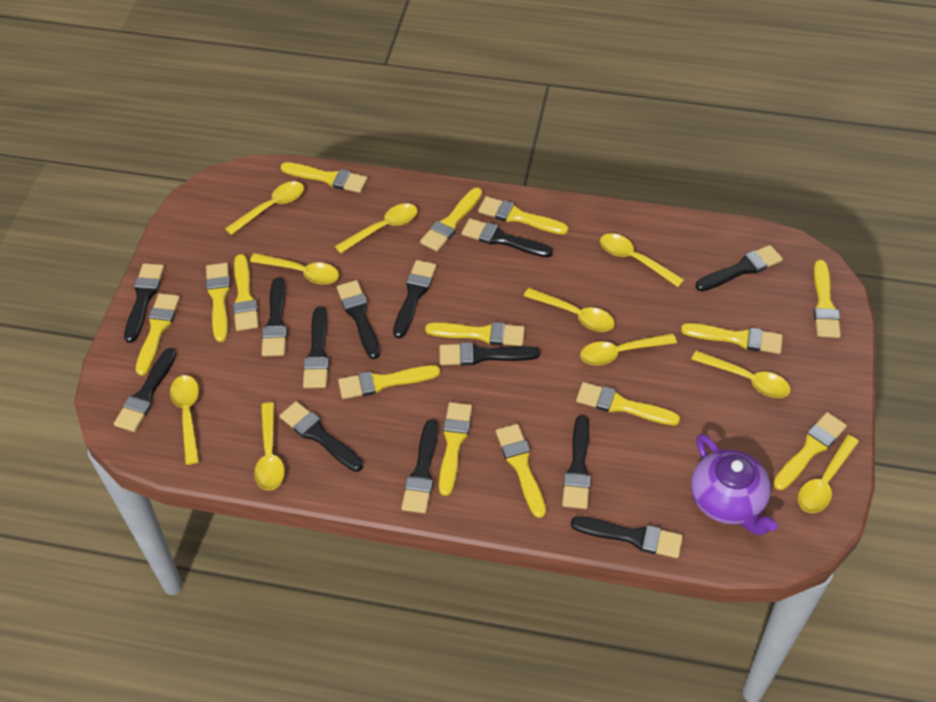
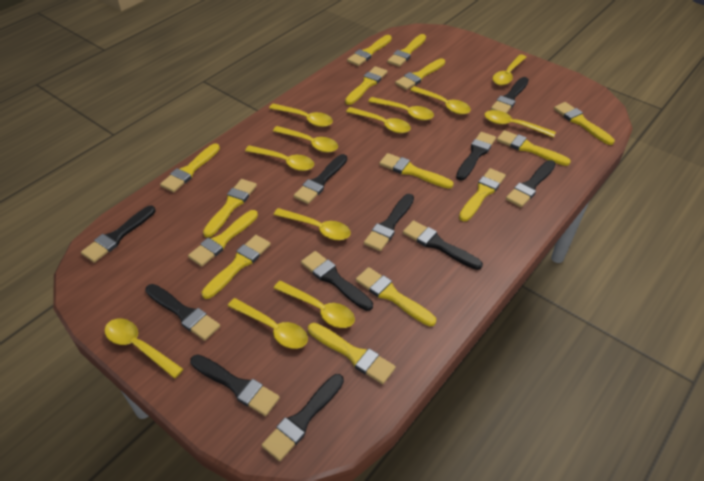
black brush: [114,348,176,432] [124,263,164,343] [262,277,287,356] [280,401,364,472] [303,306,329,388] [337,280,380,359] [393,260,437,338] [401,419,438,513] [440,342,540,366] [462,218,553,257] [562,415,591,509] [571,516,683,558] [695,245,783,291] = 13 -> [81,206,156,263] [145,284,220,341] [190,354,280,416] [261,374,344,461] [294,154,347,204] [301,251,373,311] [364,194,414,251] [403,220,483,270] [456,132,496,181] [491,77,529,113] [506,160,556,207] = 11
purple teapot: [691,434,778,535] = 1 -> none = 0
yellow spoon: [170,375,199,465] [225,181,304,235] [250,253,339,285] [254,402,285,490] [335,203,417,254] [524,288,615,332] [580,333,677,365] [600,233,684,287] [691,351,791,398] [798,435,859,513] = 10 -> [105,318,183,378] [228,298,308,349] [245,145,314,171] [269,104,333,127] [273,126,338,153] [274,208,351,240] [274,281,355,328] [346,107,411,133] [368,97,434,120] [410,86,471,115] [485,110,556,138] [493,54,526,85] = 12

